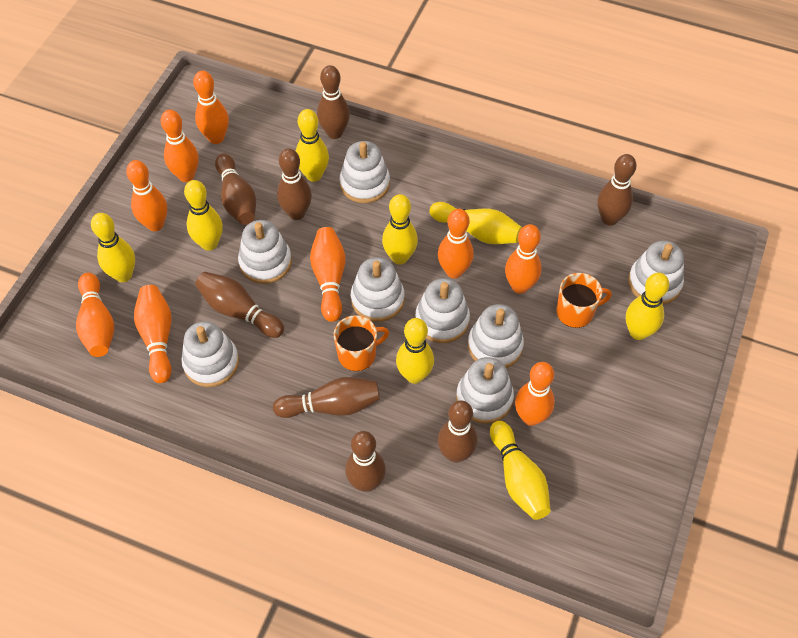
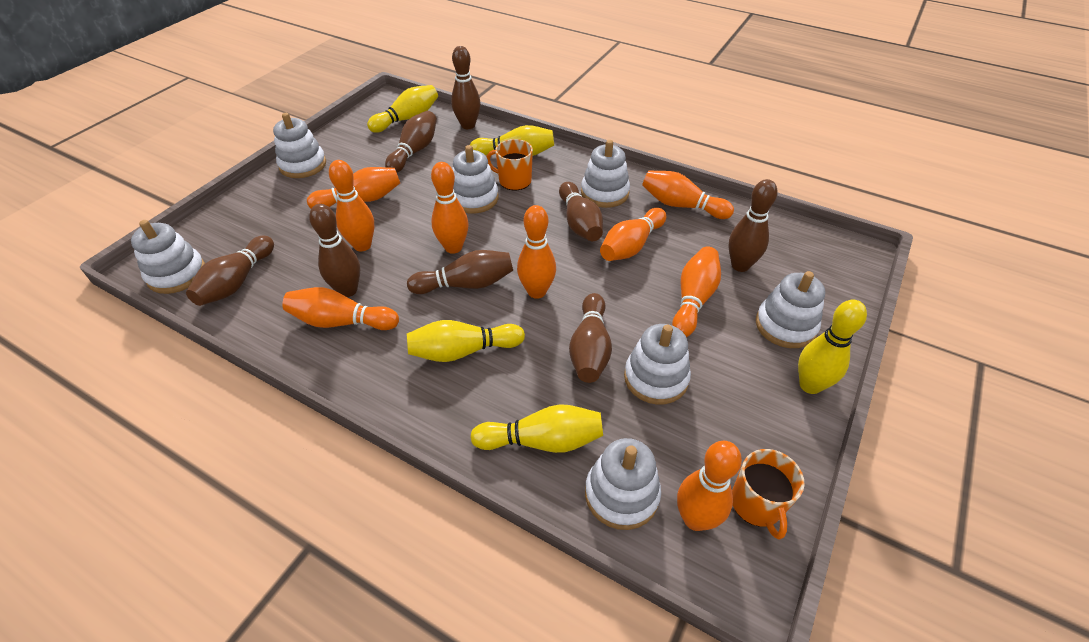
white stacking toy: [181,321,239,387] [238,220,292,284] [340,141,390,203] [351,257,404,322] [415,278,470,343] [456,357,514,424] [468,304,524,368] [628,241,684,304] = 8 -> [131,220,205,294] [273,113,326,178] [452,145,499,214] [581,140,630,208] [585,438,661,530] [624,324,691,405] [756,271,825,348] = 7
yellow bowling pin: [91,213,135,282] [184,180,223,251] [296,109,329,182] [382,194,418,265] [396,318,434,384] [429,202,522,244] [490,421,551,520] [626,273,669,340] = 8 -> [367,85,438,133] [407,320,525,362] [470,125,554,156] [470,404,603,453] [798,300,867,394] = 5

